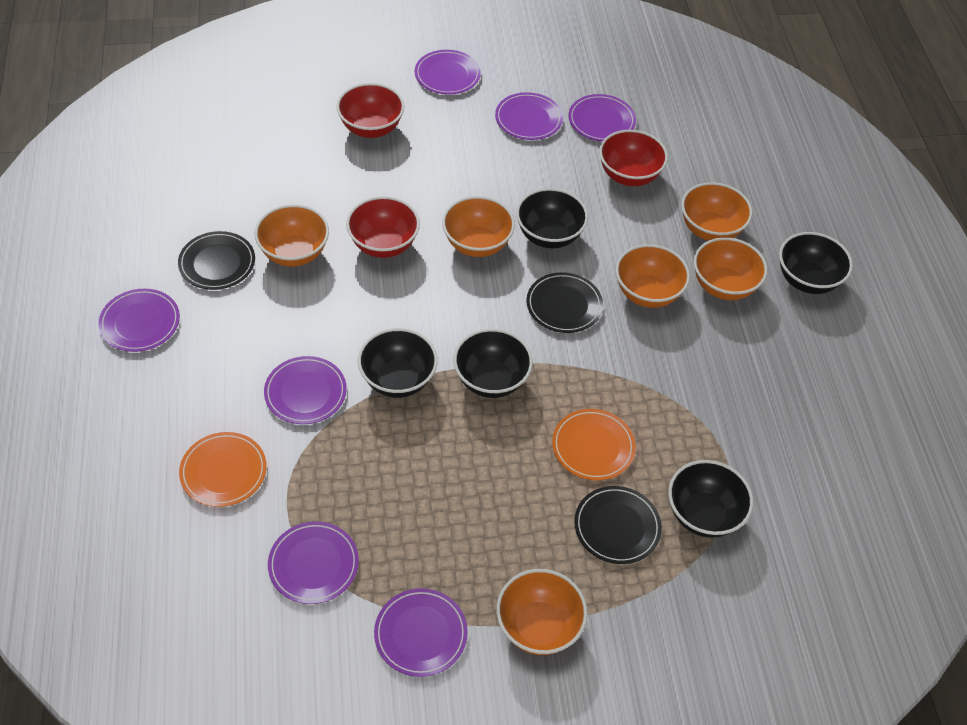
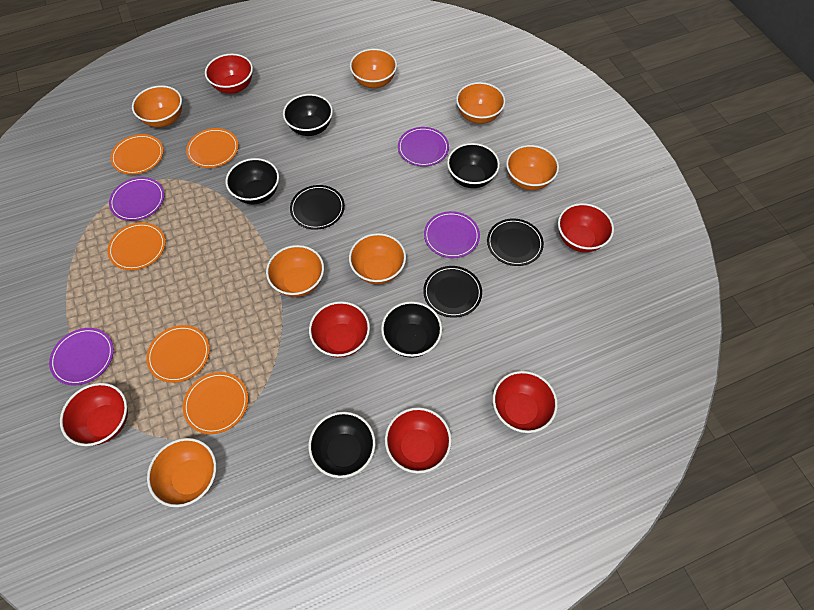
orange bowl: [255,204,329,267] [442,196,515,257] [496,569,587,655] [615,244,690,308] [681,182,752,241] [694,237,767,300] = 6 -> [132,85,182,127] [147,438,216,507] [266,245,324,297] [349,233,406,284] [350,48,397,88] [456,82,506,124] [506,145,559,190] = 7
orange plate: [179,432,267,507] [552,409,636,480] = 2 -> [108,222,166,270] [110,134,164,175] [146,325,210,383] [183,372,248,434] [186,128,238,168] = 5
purple plate: [98,289,180,352] [264,356,347,424] [268,521,359,604] [374,588,468,677] [415,50,481,95] [495,92,563,140] [569,94,636,141] = 7 -> [49,328,114,385] [109,177,164,221] [398,127,449,167] [424,211,480,258] = 4
red bowl: [336,83,404,138] [346,196,420,258] [599,130,668,186] = 3 -> [60,383,128,446] [205,53,253,94] [309,301,370,358] [385,407,452,473] [493,371,558,433] [558,203,614,252] = 6

